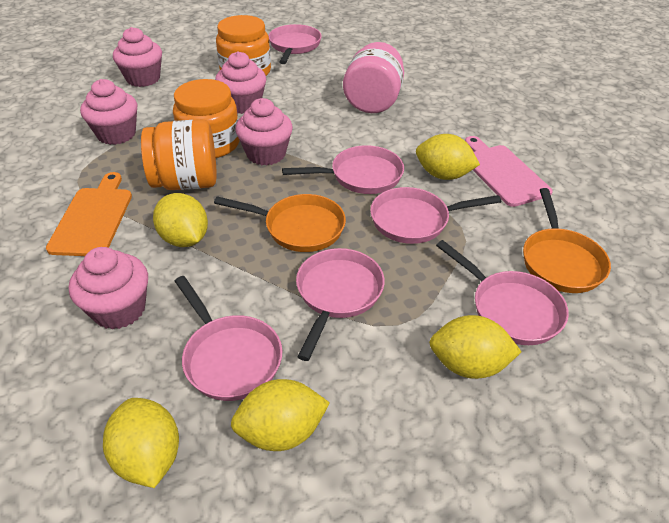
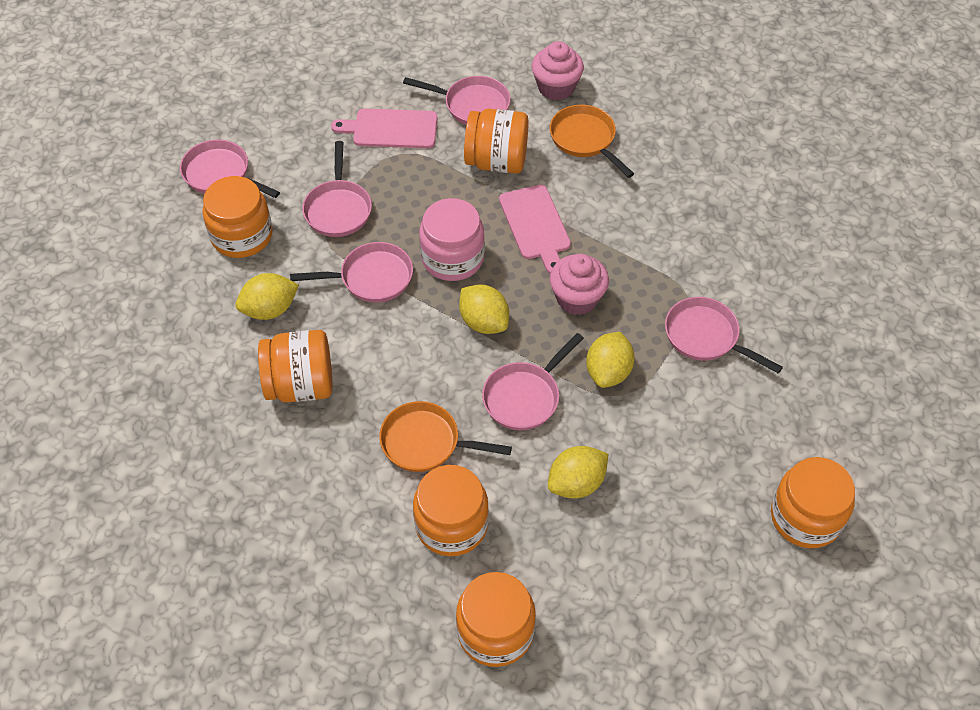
orange cutting board: [46,172,132,256] = 1 -> none = 0
orange jar: [141,120,217,190] [173,79,240,158] [216,15,271,76] = 3 -> [203,176,273,258] [258,330,333,403] [413,465,489,556] [456,572,536,667] [464,109,529,174] [771,457,855,548] = 6
pink cupcake: [69,247,148,329] [80,79,137,145] [113,27,162,87] [215,52,266,114] [235,98,293,166] = 5 -> [532,41,584,100] [550,254,609,315] = 2
pink cutting board: [465,136,553,207] = 1 -> [331,109,437,148] [499,185,571,274] = 2
yellow lemon: [103,398,179,488] [153,193,208,247] [231,379,330,451] [416,134,480,180] [429,315,522,379] = 5 -> [235,273,299,320] [459,285,509,334] [548,446,608,499] [586,332,635,388] = 4

